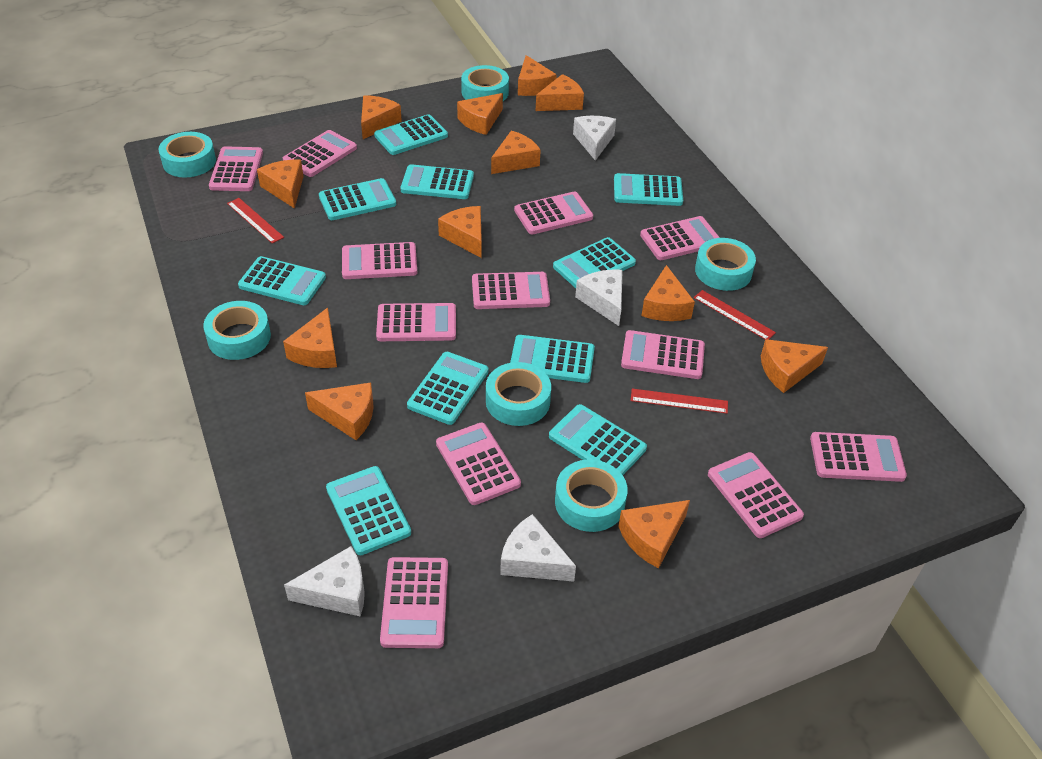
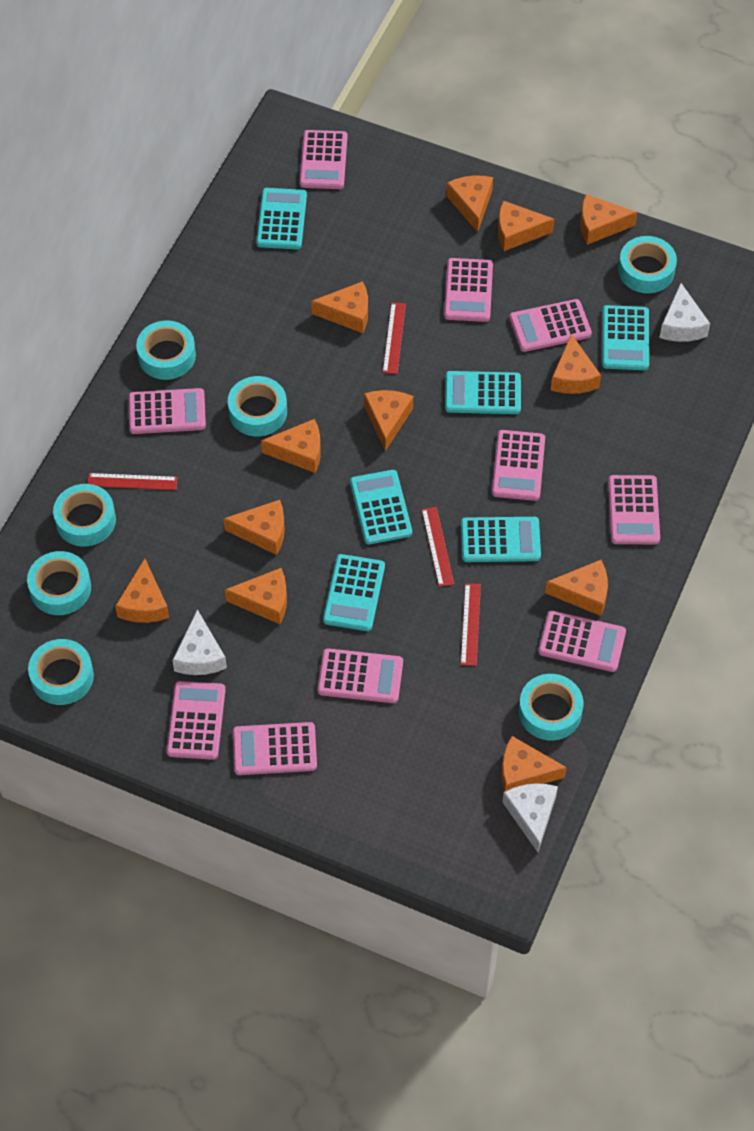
pink calculator: [209,146,263,191] [283,130,357,177] [342,242,417,279] [376,303,456,341] [380,557,448,648] [436,423,521,505] [472,272,550,309] [514,191,593,235] [621,330,705,379] [640,216,720,260] [708,452,804,538] [810,432,907,482] = 12 -> [129,388,206,434] [167,681,226,760] [233,722,317,775] [300,130,347,189] [317,648,403,703] [444,258,493,322] [492,430,545,501] [509,299,592,352] [538,611,626,672] [608,475,660,544] = 10
red ruler: [227,198,284,243] [631,389,728,414] [694,290,776,340] = 3 -> [87,473,178,490] [383,302,406,374] [421,507,454,587] [461,583,481,666] = 4
turquoise calculator: [238,256,326,305] [319,178,396,220] [326,466,411,555] [374,114,448,155] [401,164,474,199] [407,352,489,425] [510,335,595,383] [549,404,647,475] [553,237,636,288] [614,173,683,206] = 10 -> [256,188,307,249] [323,554,385,631] [350,470,412,544] [445,371,521,414] [461,517,541,562] [602,305,649,370] = 6
turquoise tape: [159,132,216,178] [203,301,271,360] [461,65,509,101] [486,362,551,426] [555,459,628,532] [695,238,756,291] = 6 -> [27,551,91,615] [28,639,94,705] [53,484,116,546] [136,320,196,380] [228,376,287,436] [519,674,584,741] [618,236,677,293] = 7
white cheese: [284,546,365,617] [500,514,576,582] [573,116,616,161] [575,269,623,326] = 4 -> [172,609,227,675] [502,783,558,852] [659,283,710,342] = 3

